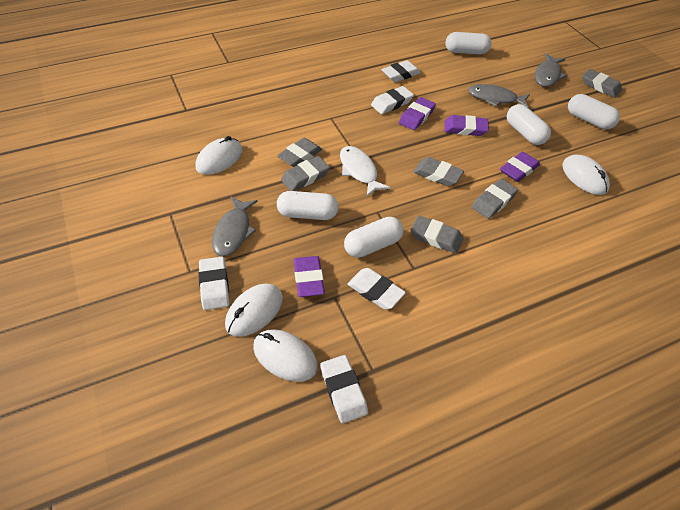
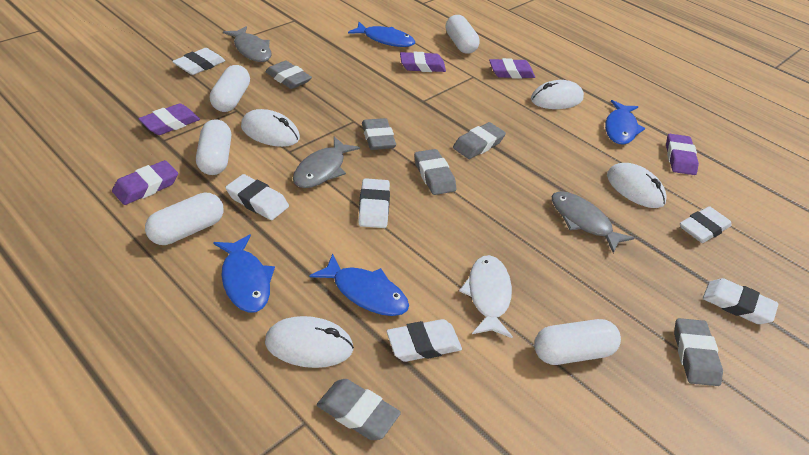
blue fish: none = 0 -> [213,234,275,313] [309,253,409,316] [348,22,415,47] [605,100,645,145] = 4
purple eraser: [294,256,325,297] [399,97,436,130] [444,115,489,136] [500,152,540,182] = 4 -> [112,160,178,205] [138,103,200,135] [400,52,446,72] [489,58,535,79] [666,134,699,175] = 5
white eraser: [198,257,229,310] [320,355,368,423] [348,268,406,309] [371,86,414,114] [381,60,421,82] = 5 -> [172,48,225,75] [225,174,289,220] [358,178,390,228] [387,319,462,362] [680,206,732,243] [703,278,779,324] = 6

